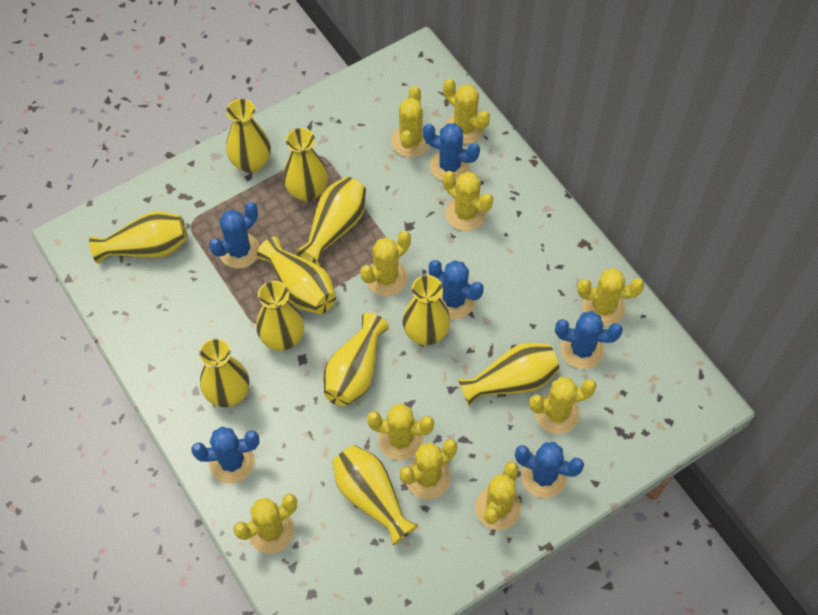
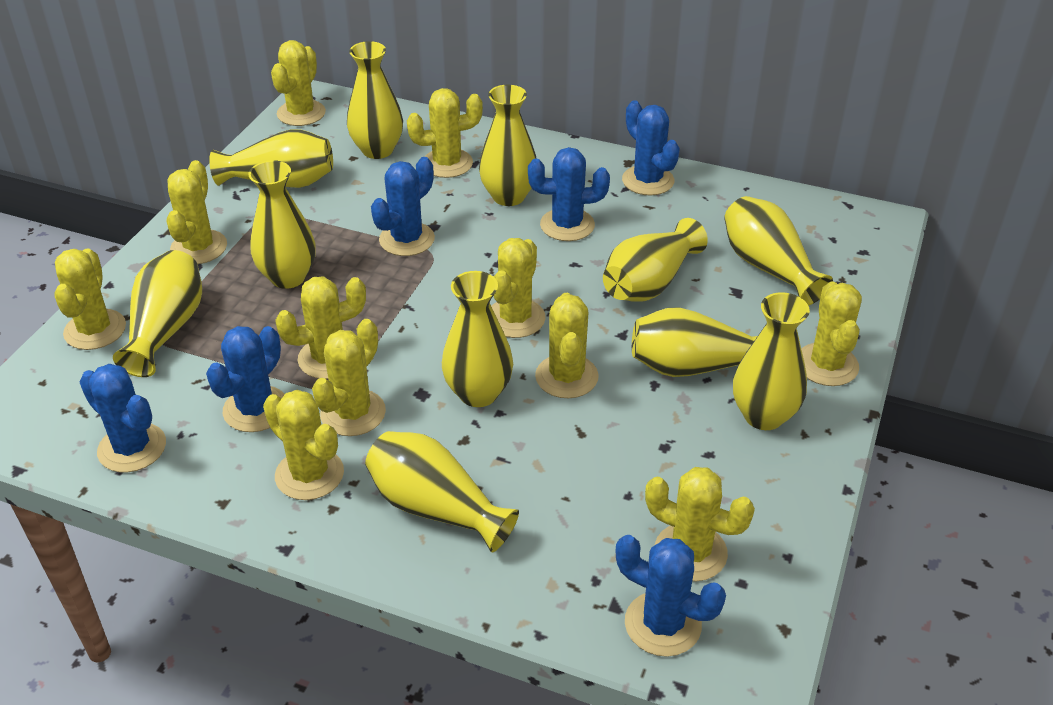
yellow cactus: [233,494,297,554] [360,231,411,296] [367,403,434,460] [391,86,430,157] [400,439,457,499] [443,79,490,144] [443,171,493,231] [475,461,521,530] [529,377,597,434] [577,268,644,327] = 10 -> [54,249,126,350] [166,160,227,264] [263,390,344,500] [271,40,326,126] [275,277,366,379] [312,319,386,436] [407,88,483,178] [491,238,546,338] [535,293,599,398] [645,467,755,581] [801,282,862,386] = 11

